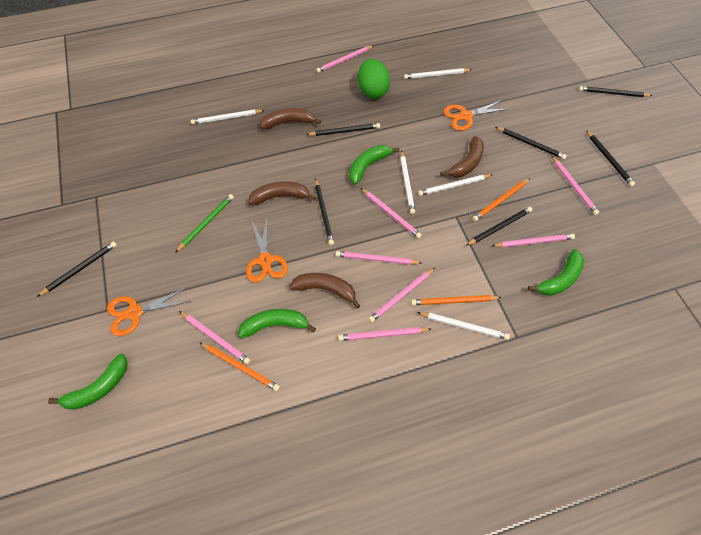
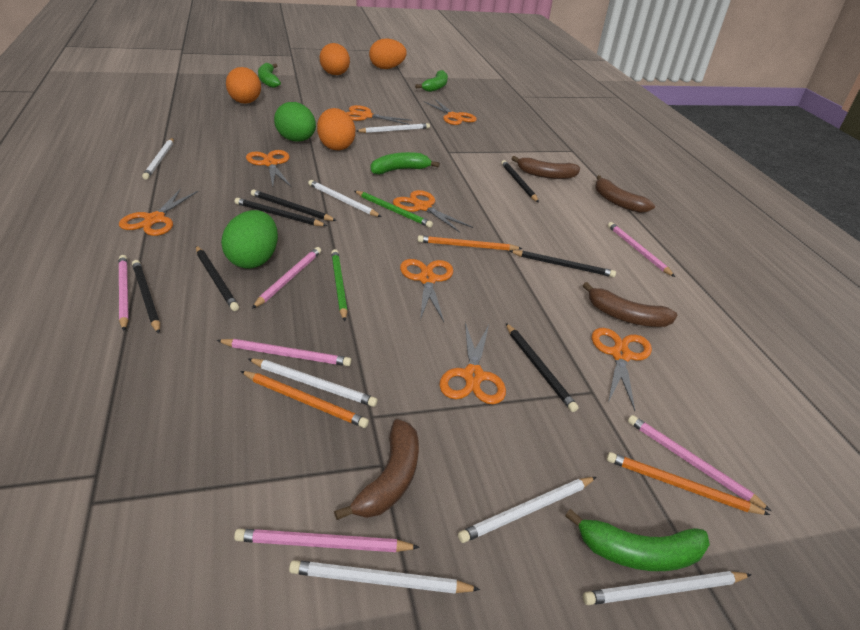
green egg: [358,59,390,99] = 1 -> [221,210,278,269] [274,102,316,142] = 2
green pencil: [175,194,234,253] = 1 -> [331,249,348,321] [355,191,433,228] = 2
orange egg: none = 0 -> [226,67,261,104] [317,108,356,150] [320,43,350,75] [369,38,407,69] = 4
orange scissors: [107,287,191,336] [246,217,288,283] [443,100,510,131] = 3 -> [119,188,198,236] [246,150,291,187] [346,105,413,125] [393,190,473,233] [400,259,453,322] [423,99,477,125] [439,323,506,404] [592,328,652,411] = 8
pink pencil: [179,311,250,364] [316,45,374,73] [335,251,421,265] [338,327,431,341] [361,188,422,238] [369,268,435,323] [492,234,575,248] [551,155,599,215] = 8 -> [119,255,129,331] [216,339,351,366] [234,529,420,552] [252,247,321,309] [608,222,675,277] [628,415,771,511] = 6
white pencil: [191,109,265,124] [400,150,415,214] [404,68,472,79] [417,312,510,340] [418,174,492,196] = 5 -> [142,138,174,180] [248,358,378,407] [289,560,480,594] [308,180,381,217] [357,123,430,133] [458,477,596,543] [583,571,752,605] = 7

